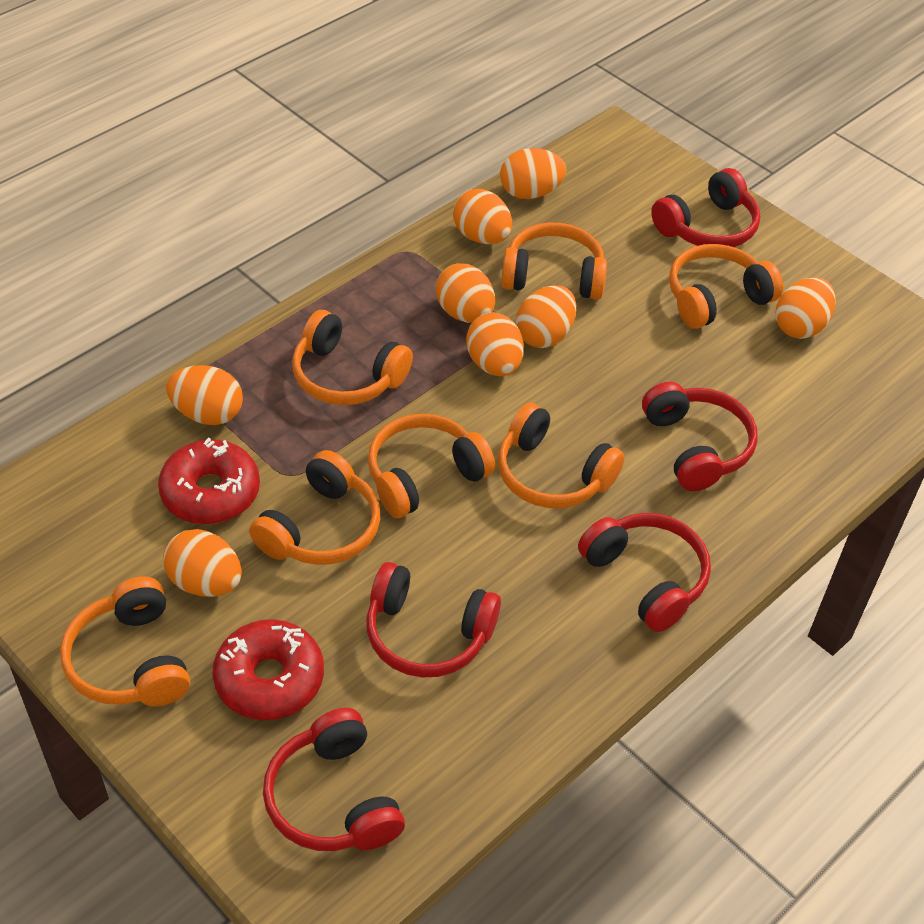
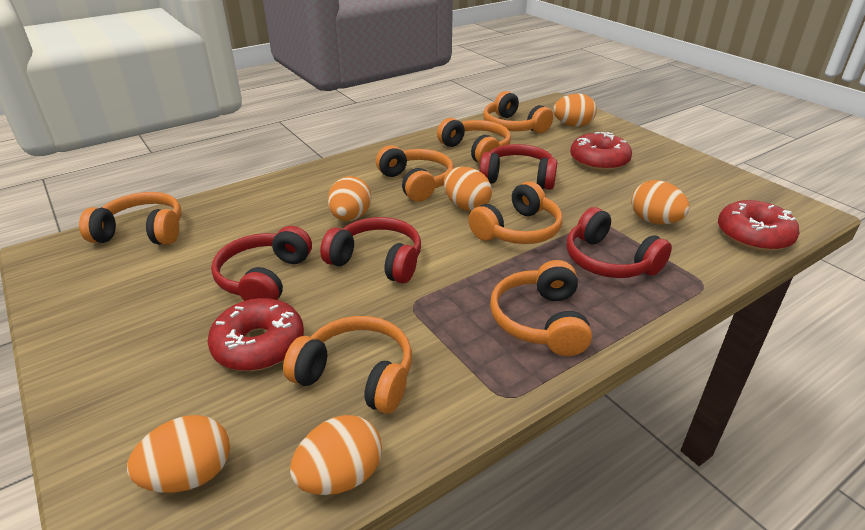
orange egg: [163,529,242,597] [166,365,243,425] [436,263,495,323] [453,189,512,244] [466,313,524,376] [500,148,566,199] [516,285,576,348] [775,277,836,339] = 8 -> [127,415,230,493] [290,415,382,495] [328,176,371,221] [444,167,492,211] [553,93,597,127] [631,180,689,224] = 6
red donut: [158,438,260,524] [213,619,324,720] = 2 -> [207,298,304,371] [570,132,632,171] [718,200,799,251] = 3
red headphones: [263,708,405,851] [366,562,501,678] [578,513,711,632] [642,382,758,491] [651,168,760,247] = 5 -> [211,226,312,301] [320,217,421,283] [479,144,557,190] [567,207,672,278] = 4

